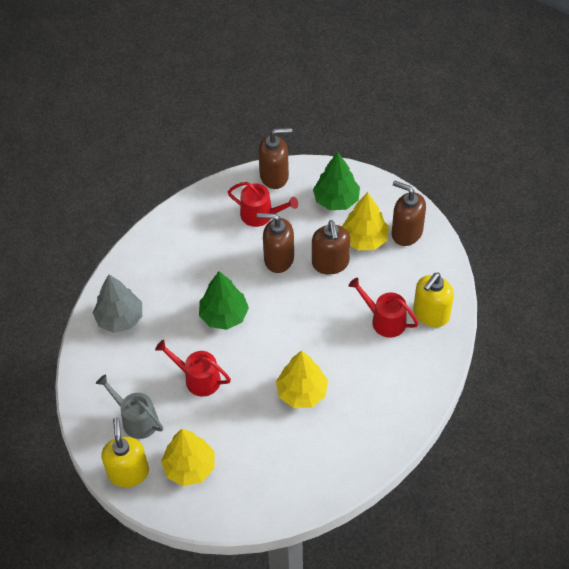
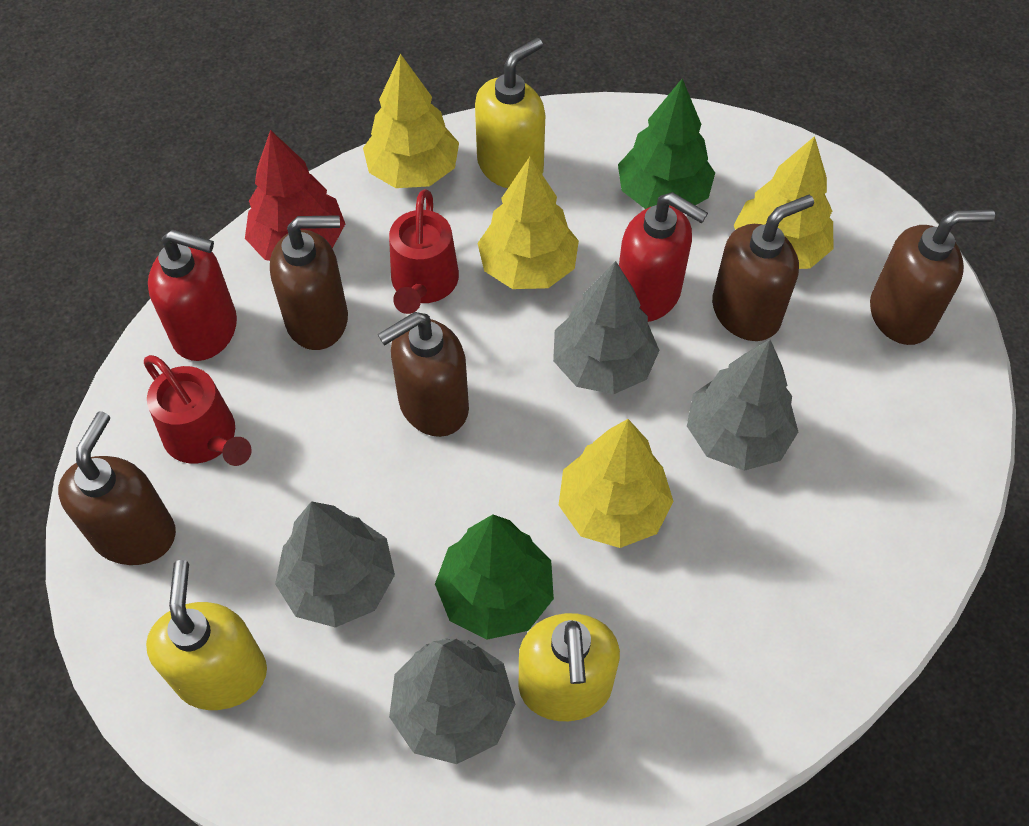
brown soap dispenser: [257,213,294,273] [258,128,292,189] [312,220,350,275] [392,181,426,246] = 4 -> [58,411,176,565] [270,215,348,350] [377,312,469,437] [712,195,814,341] [870,209,995,345] = 5
grey tree: [93,274,142,333] = 1 -> [275,501,395,628] [389,638,515,764] [553,261,660,394] [687,339,798,471] = 4
grey watering can: [96,374,163,439] = 1 -> none = 0
red soap dispenser: none = 0 -> [148,229,237,361] [619,192,708,322] = 2
red tree: none = 0 -> [245,130,345,261] = 1
red watering can: [155,340,231,397] [228,182,298,227] [348,277,419,338] = 3 -> [144,355,252,466] [389,189,459,314] = 2
yellow soap dispenser: [101,417,149,487] [413,272,454,327] = 2 -> [146,560,267,710] [475,38,545,188] [519,613,620,721] = 3
yellow tree: [161,429,214,486] [276,350,328,408] [342,192,389,250] = 3 -> [363,54,459,188] [478,157,579,289] [559,419,674,548] [734,136,833,269] = 4

